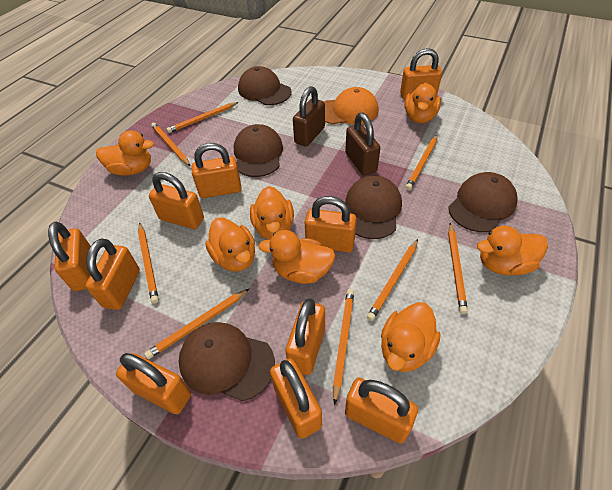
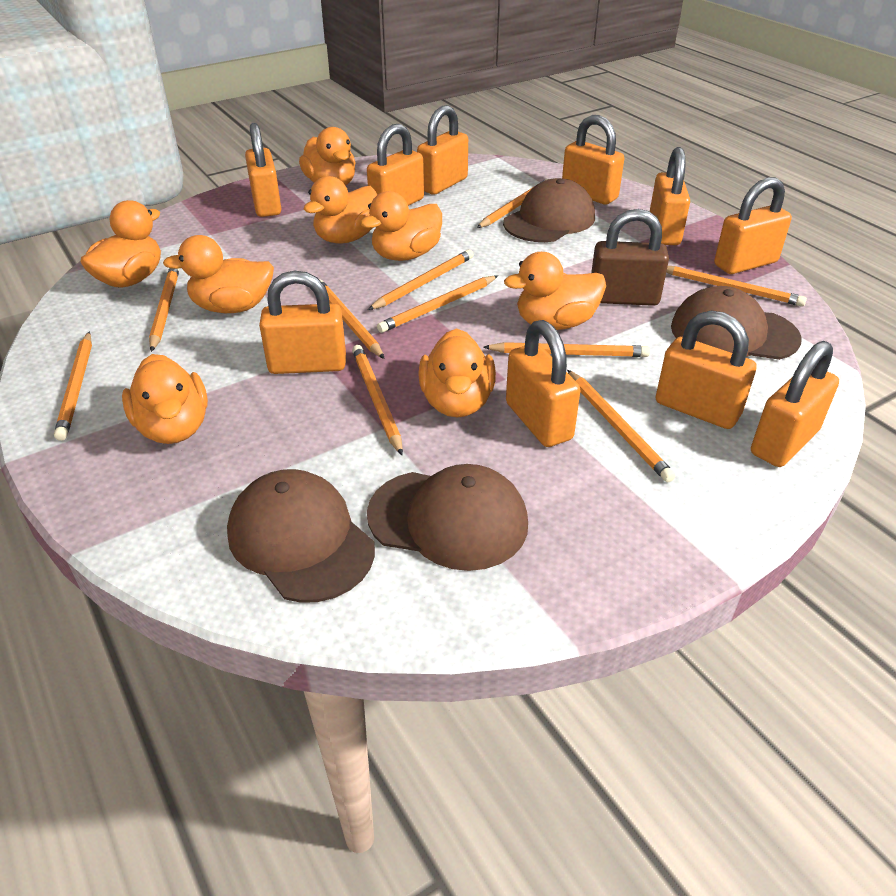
brown cap: [178,322,275,401] [234,124,283,177] [238,66,291,105] [345,175,402,239] [448,172,517,232] = 5 -> [227,469,375,603] [367,464,528,571] [503,178,595,242] [671,286,802,360] = 4
brown padlock: [293,86,325,147] [345,113,380,176] = 2 -> [591,209,669,306] = 1
orange cap: [324,87,379,124] = 1 -> none = 0
orange duck: [96,130,154,176] [205,217,255,271] [250,186,294,240] [258,230,336,284] [381,302,441,372] [404,83,441,123] [477,226,548,275] = 7 -> [80,200,161,288] [122,354,208,444] [163,235,274,313] [299,127,355,186] [304,176,377,244] [360,191,442,261] [418,328,496,418] [504,252,606,330] = 8
orange pencil: [138,223,159,304] [144,289,249,359] [151,123,191,166] [166,102,239,133] [333,289,354,405] [367,239,418,321] [405,135,438,190] [448,223,468,314] = 8 -> [54,332,92,441] [149,268,179,352] [319,279,385,359] [352,345,403,455] [368,250,474,310] [377,276,498,333] [477,179,548,228] [483,342,650,357] [567,370,676,482] [666,266,807,307] = 10

